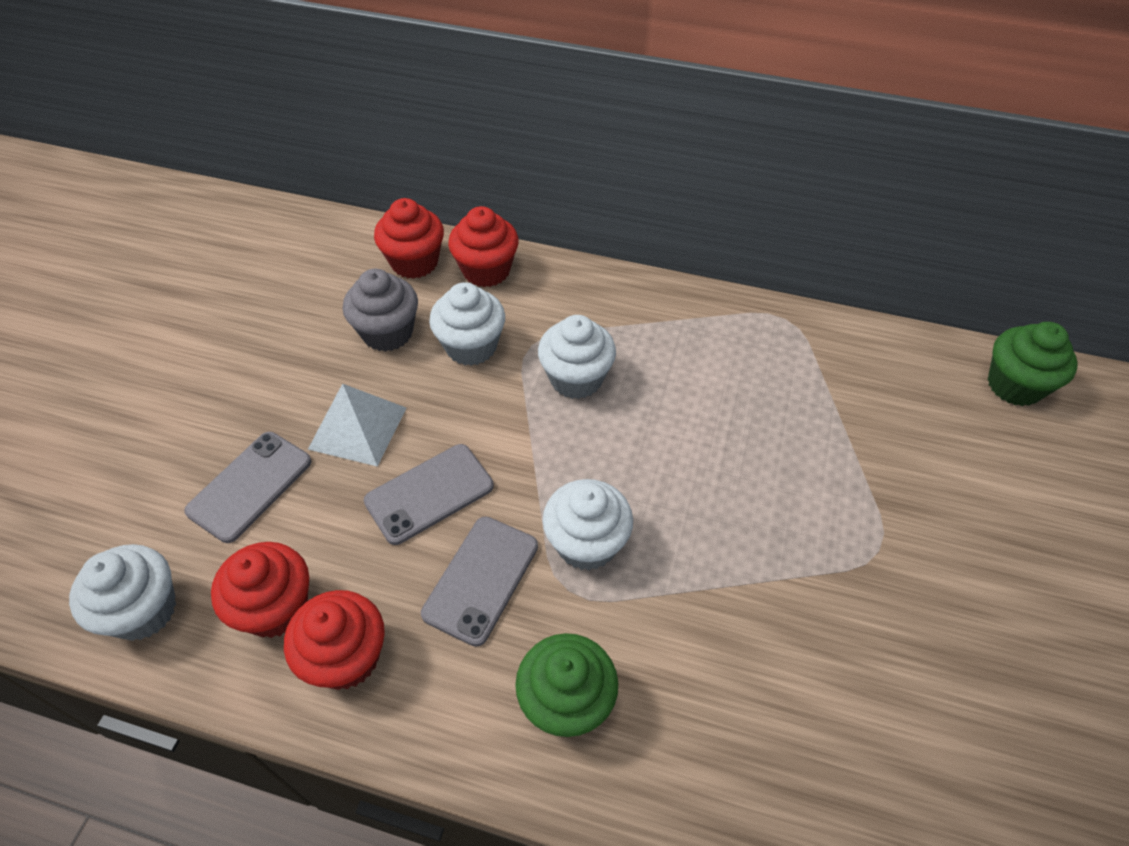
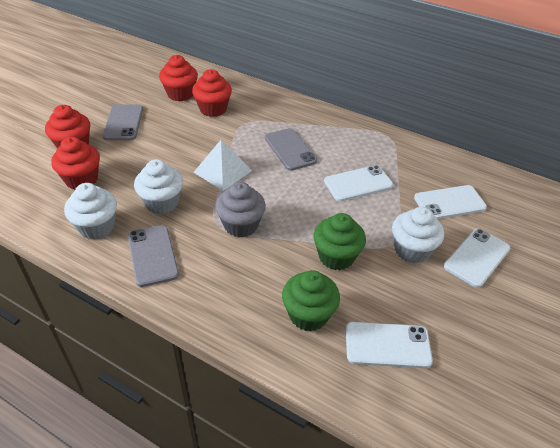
white cupcake: [69,544,176,641] [429,282,505,366] [538,315,616,399] [542,479,633,570] = 4 -> [64,183,117,239] [134,159,183,214] [392,207,444,263] = 3
white phone: none = 0 -> [324,165,393,201] [346,322,433,368] [414,185,487,219] [444,229,510,288] = 4

